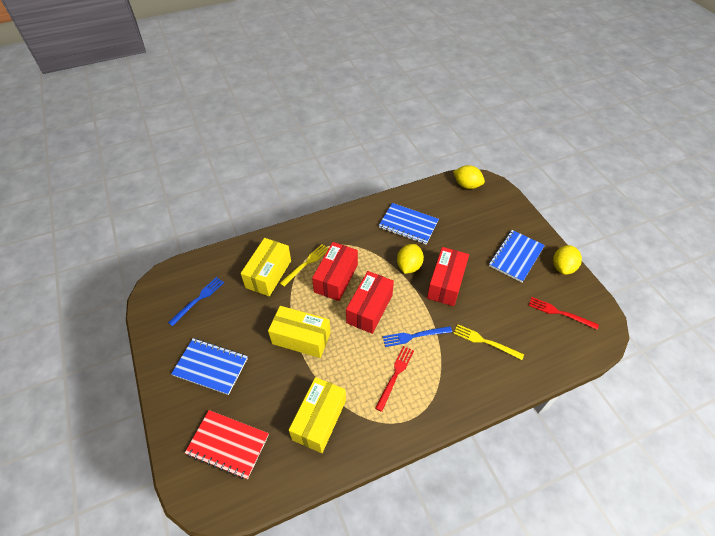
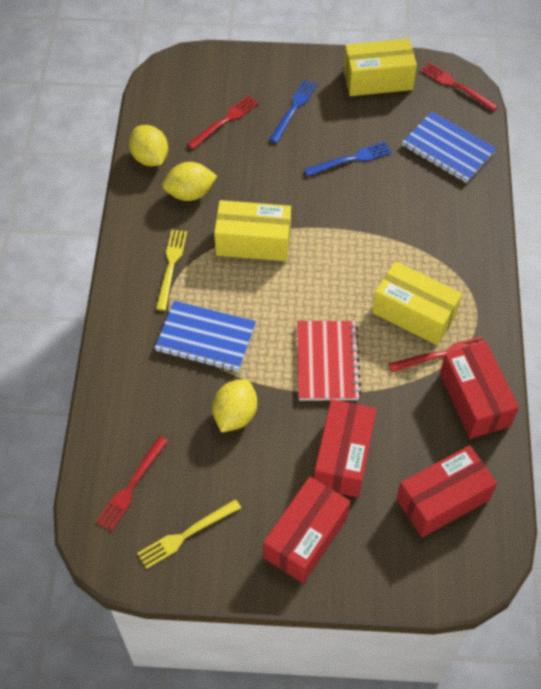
blue notebook: [171,338,248,395] [379,203,439,244] [489,230,545,282] = 3 -> [155,301,256,372] [402,112,497,183] = 2
red box: [312,242,358,301] [346,271,394,334] [427,247,469,306] = 3 -> [263,476,350,583] [314,399,376,498] [396,445,497,537] [440,342,519,439] = 4
red fork: [375,346,414,412] [528,297,599,330] = 2 -> [96,436,168,531] [187,95,259,149] [389,336,485,372] [420,62,498,111] = 4

